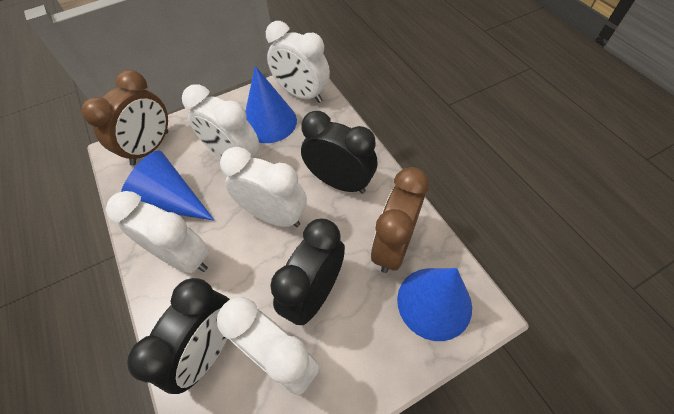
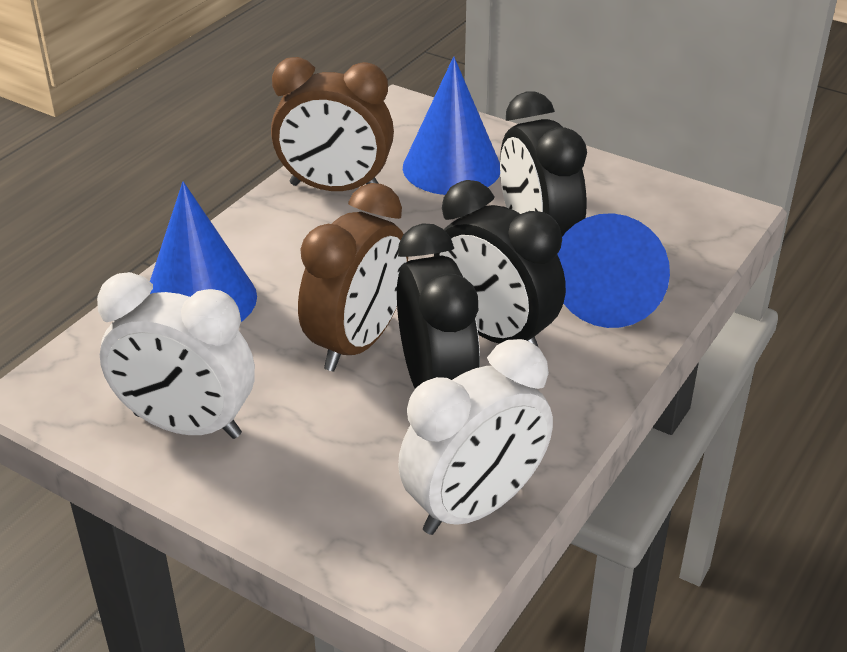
white clock: [106,191,209,273] [182,85,259,158] [217,297,319,396] [220,147,307,227] [266,21,330,103] = 5 -> [97,272,255,439] [398,339,553,535] = 2

